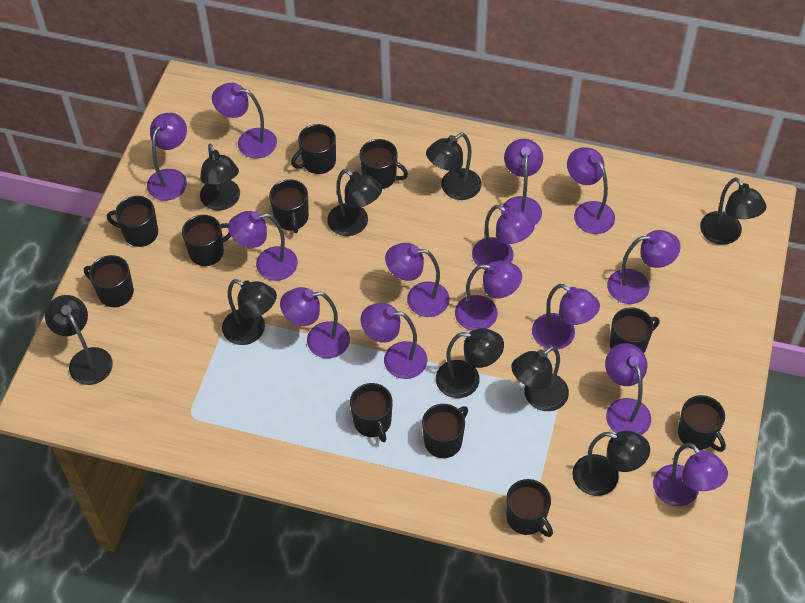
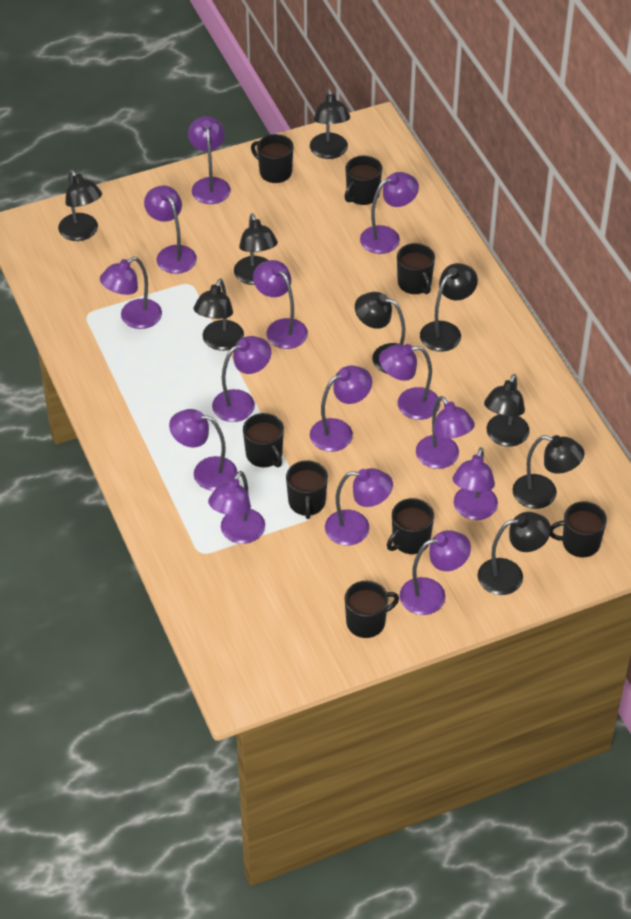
black mug: [84,255,134,307] [107,196,158,247] [182,215,231,266] [269,179,309,233] [291,124,336,174] [350,383,393,442] [359,139,408,189] [422,404,468,458] [506,479,553,537] [610,307,660,353] [678,395,726,452] = 11 -> [243,413,284,468] [251,134,294,183] [286,460,328,519] [345,155,382,205] [345,581,399,638] [387,498,434,554] [397,243,435,294] [550,501,607,558] = 8

